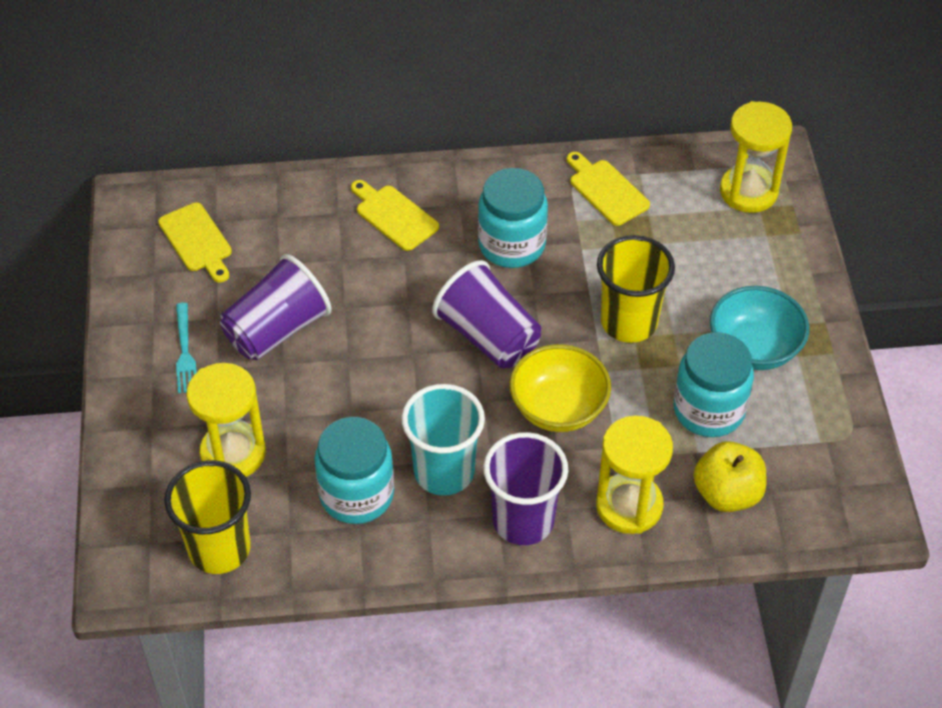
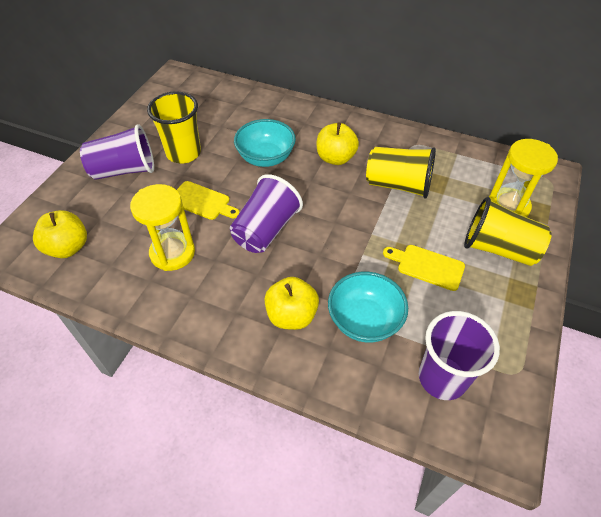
turquoise bowl: [710,286,809,370] = 1 -> [234,119,296,167] [328,272,408,343] = 2
turquoise cup: [401,384,485,496] = 1 -> none = 0
turquoise fork: [176,303,197,393] = 1 -> none = 0
turquoise jar: [315,417,394,524] [478,168,548,268] [674,332,754,437] = 3 -> none = 0
yellow apple: [694,441,766,512] = 1 -> [33,210,87,258] [264,277,319,330] [317,122,359,165] = 3
yellow bowl: [510,344,611,432] = 1 -> none = 0
yellow cup: [164,460,251,574] [597,235,675,343] = 2 -> [147,91,201,164] [366,147,436,198] [464,197,552,266] = 3
yellow cutting board: [158,202,232,283] [351,180,439,251] [567,152,650,226] = 3 -> [177,181,240,220] [383,245,465,291] = 2
yellow hourglass: [187,363,266,477] [596,415,673,534] [720,101,792,213] = 3 -> [130,184,195,271] [489,139,558,217] = 2

